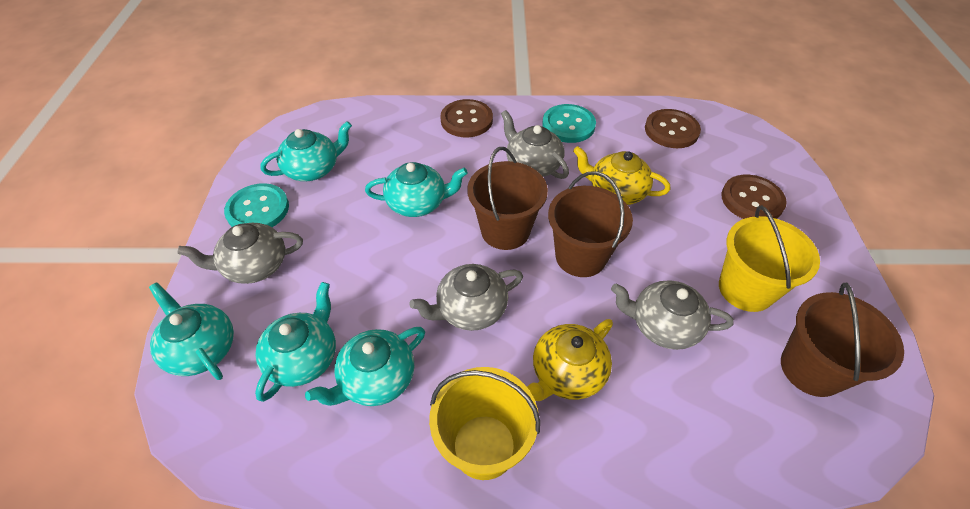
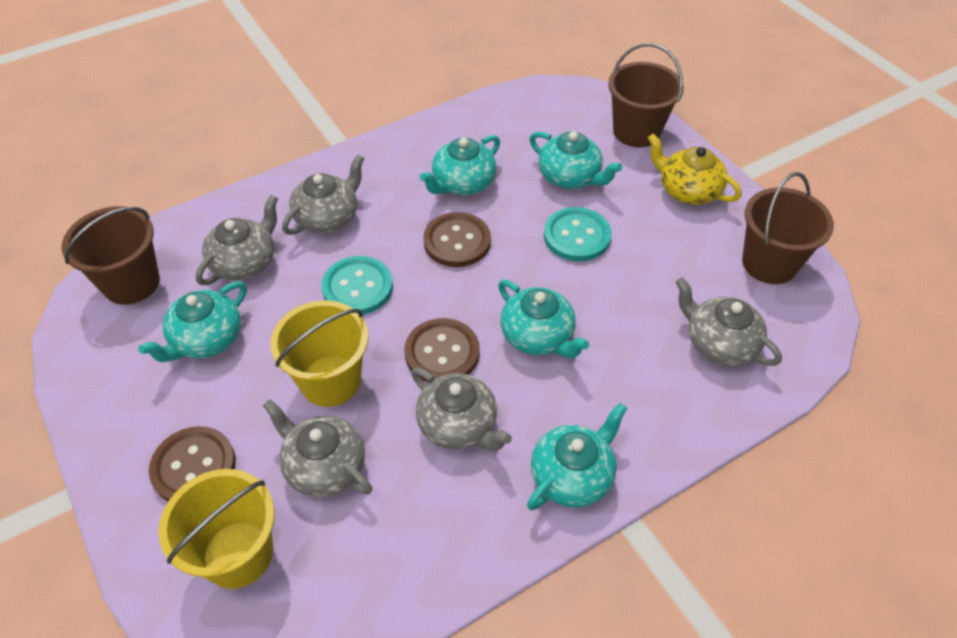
grey teapot: [177,223,303,284] [410,264,523,331] [501,110,569,179] [611,280,734,350] = 4 -> [196,195,278,285] [263,399,372,497] [282,154,365,235] [411,368,512,451] [676,277,782,366] = 5
yellow teapot: [527,319,613,401] [573,146,670,205] = 2 -> [648,134,742,205] = 1

